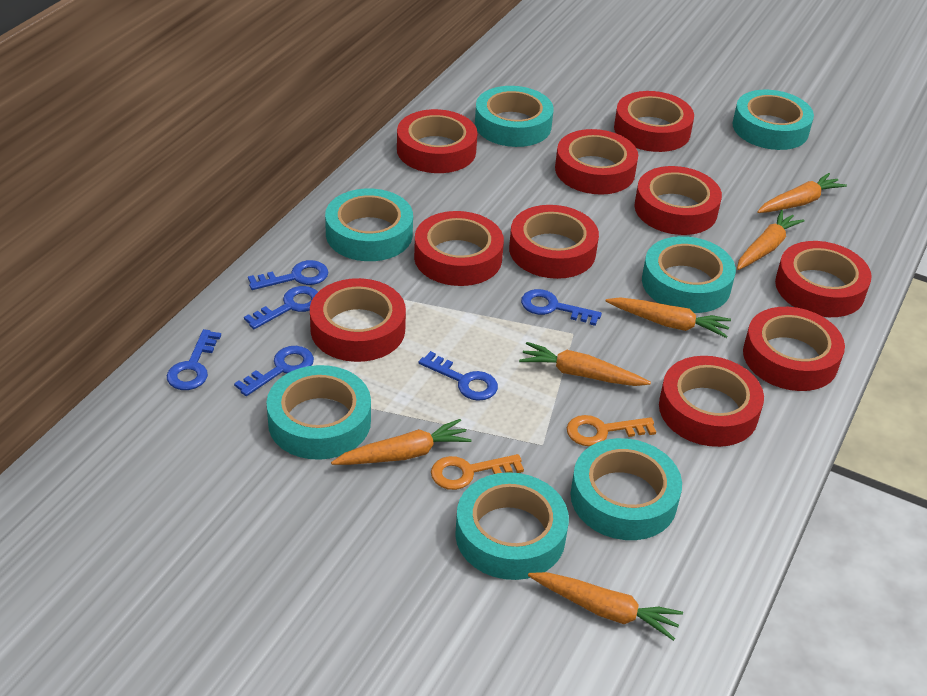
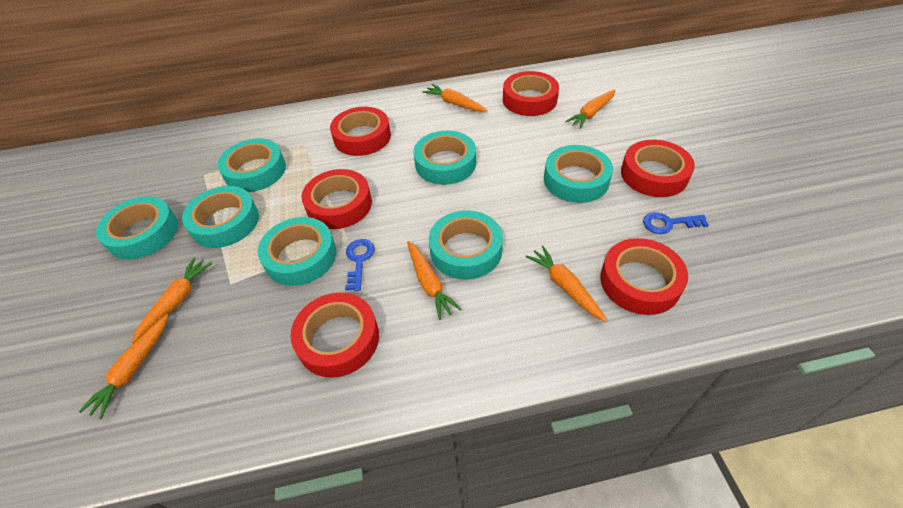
blue key: [167,329,221,390] [234,346,314,396] [244,286,318,329] [248,260,328,290] [419,351,498,401] [521,289,602,326] = 6 -> [345,239,375,291] [643,212,709,234] = 2
orange key: [431,454,524,490] [567,415,656,446] = 2 -> none = 0
red tape: [310,278,406,362] [397,109,477,173] [414,211,504,286] [509,205,599,279] [555,129,638,195] [614,91,694,152] [634,166,722,235] [659,356,764,447] [743,307,845,391] [775,241,872,317] = 10 -> [290,293,379,378] [301,169,372,229] [330,107,391,156] [503,71,559,116] [600,238,688,315] [621,140,695,197] = 6

